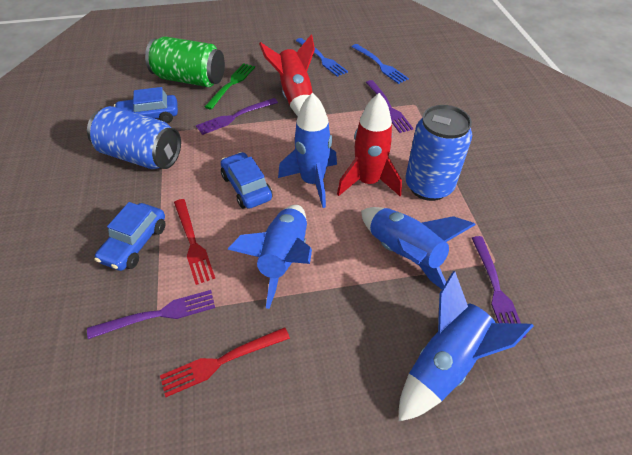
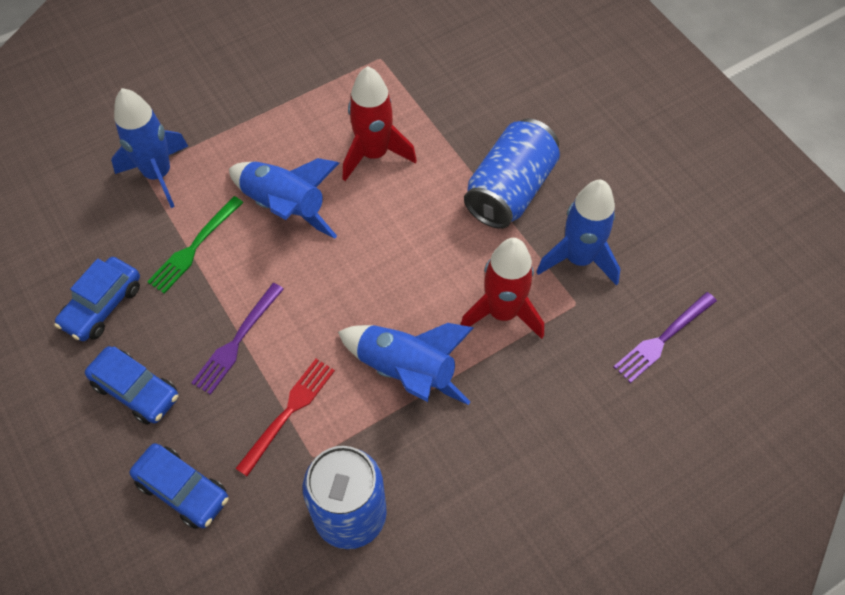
blue fork: [296,38,348,77] [352,44,409,84] = 2 -> none = 0
green can: [145,36,225,87] = 1 -> none = 0
purple fork: [87,290,215,339] [196,98,278,135] [366,80,414,133] [472,236,526,338] = 4 -> [191,283,284,395] [614,292,717,383] = 2
red fork: [160,327,290,397] [174,199,215,285] = 2 -> [235,359,335,476] = 1

